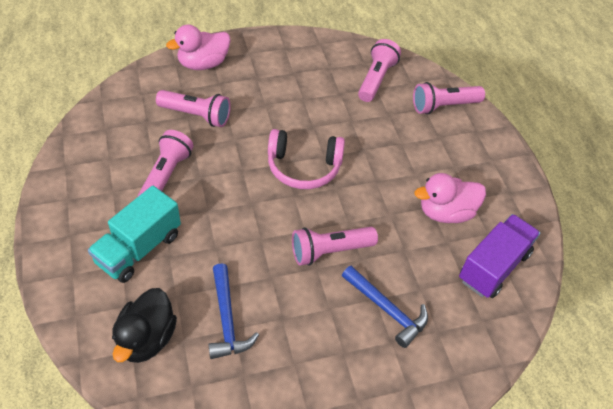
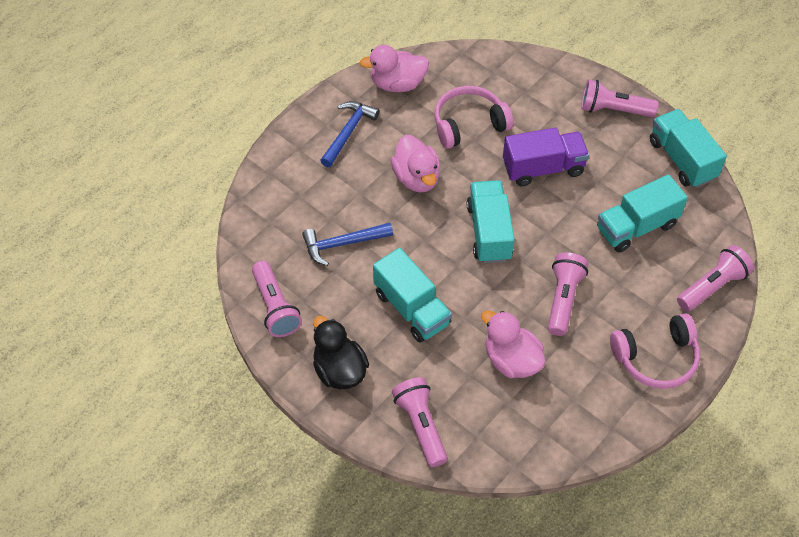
pink duck: [166,25,231,70] [415,173,486,223] = 2 -> [360,45,429,92] [391,135,440,193] [481,310,546,378] = 3
pink headphones: [268,129,345,189] = 1 -> [435,86,514,149] [610,313,700,389] = 2
turquoise truck: [88,186,181,283] = 1 -> [373,248,452,343] [467,180,515,263] [597,174,688,253] [650,109,727,188] = 4

